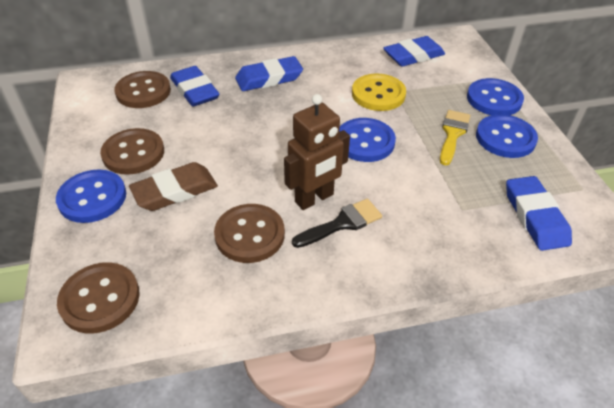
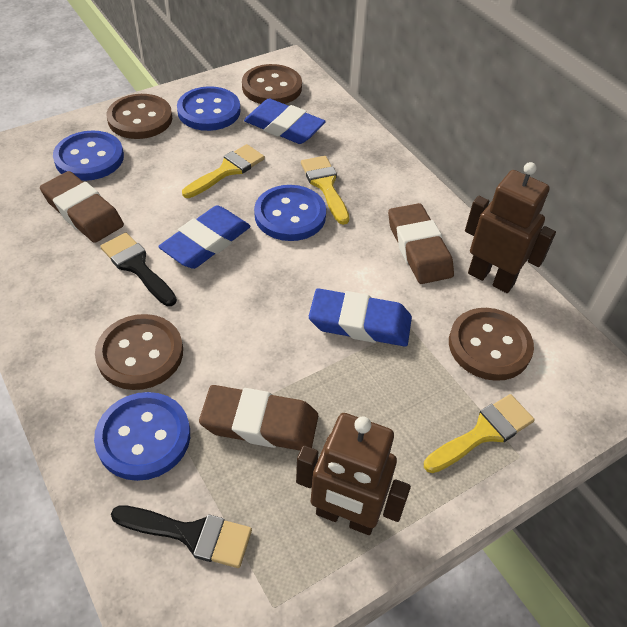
black brush: [292,199,382,248] = 1 -> [100,233,177,306] [111,505,252,568] = 2
blue eraser: [170,66,220,107] [235,56,303,91] [383,36,445,67] [506,176,572,251] = 4 -> [158,205,250,269] [244,99,326,144] [309,288,412,347] = 3
brown eraser: [129,162,218,211] = 1 -> [40,171,124,243] [199,385,318,451] [388,203,454,284] = 3
brown robot: [284,94,350,210] = 1 -> [296,413,411,535] [465,162,556,293] = 2
yellow brush: [440,110,470,166] = 1 -> [182,144,265,198] [301,156,349,225] [424,394,535,473] = 3
yellow button: [352,74,406,111] = 1 -> none = 0

